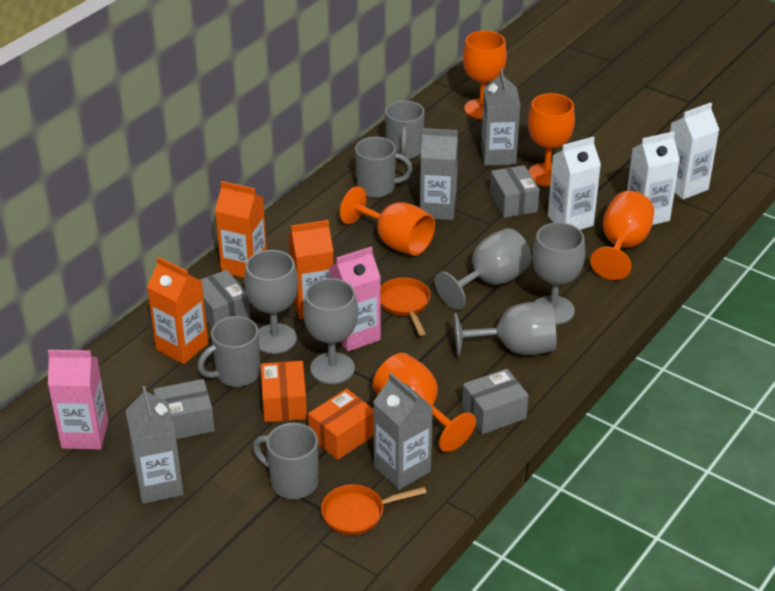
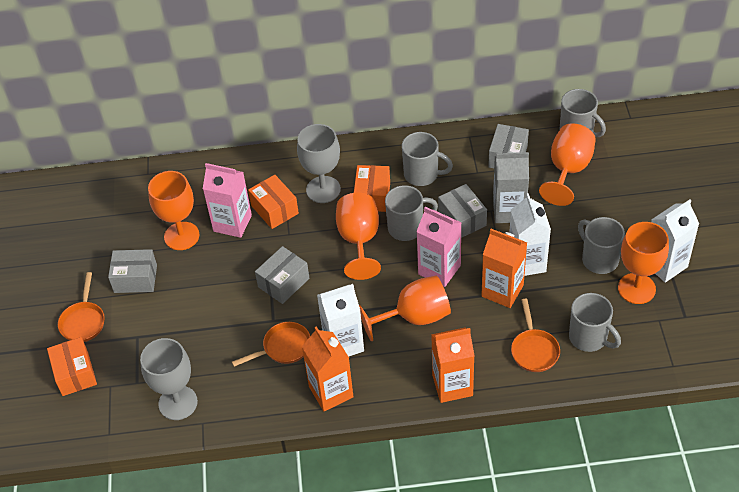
grey carton: [125,386,184,504] [373,373,433,490] [420,128,458,220] [481,69,520,165] = 4 -> [493,152,529,223] = 1
grey goblet: [244,250,298,354] [303,278,358,384] [435,228,532,310] [454,302,556,356] [532,222,585,324] = 5 -> [140,338,198,420] [297,124,341,203] = 2
grey mug: [197,316,260,387] [253,423,319,499] [355,137,413,198] [385,100,425,159] = 4 -> [385,185,438,241] [402,132,453,186] [560,89,606,137] [569,293,621,352] [578,217,625,274] = 5
orange box: [261,361,307,422] [308,389,374,460] = 2 -> [47,337,97,396] [248,175,299,229] [354,165,390,212] = 3
orange pan: [321,484,427,535] [380,278,431,336] = 2 -> [58,272,105,342] [232,322,310,367] [511,298,560,372] = 3

